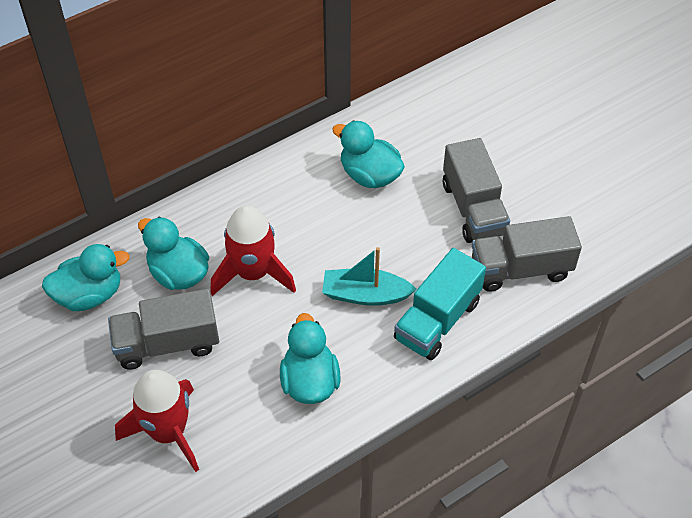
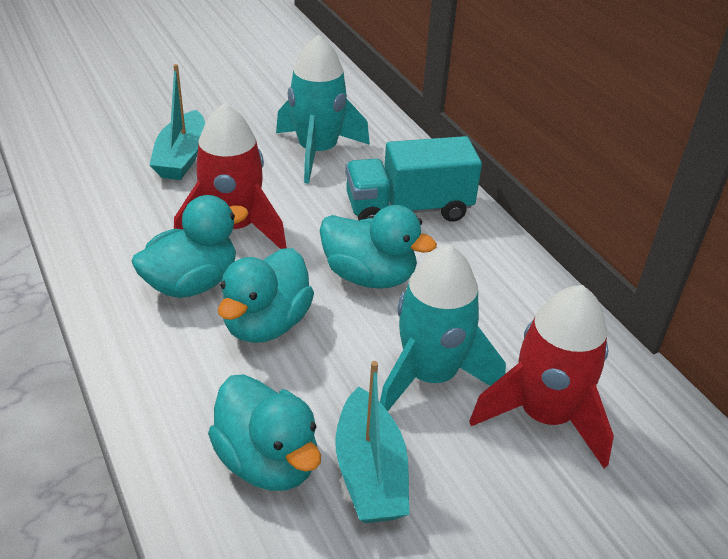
grey truck: [108,289,219,370] [443,138,510,243] [472,216,582,292] = 3 -> none = 0
turquoise boat: [322,247,417,306] = 1 -> [150,64,205,180] [336,361,409,523] = 2
turquoise rocket: none = 0 -> [276,35,370,184] [380,245,506,411] = 2

